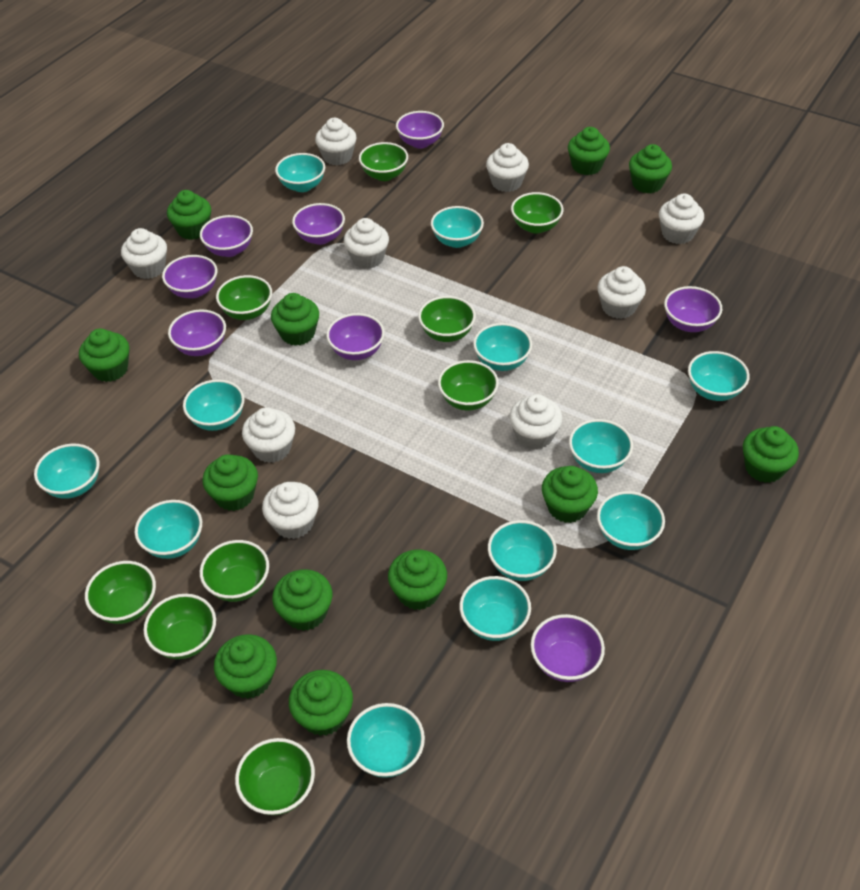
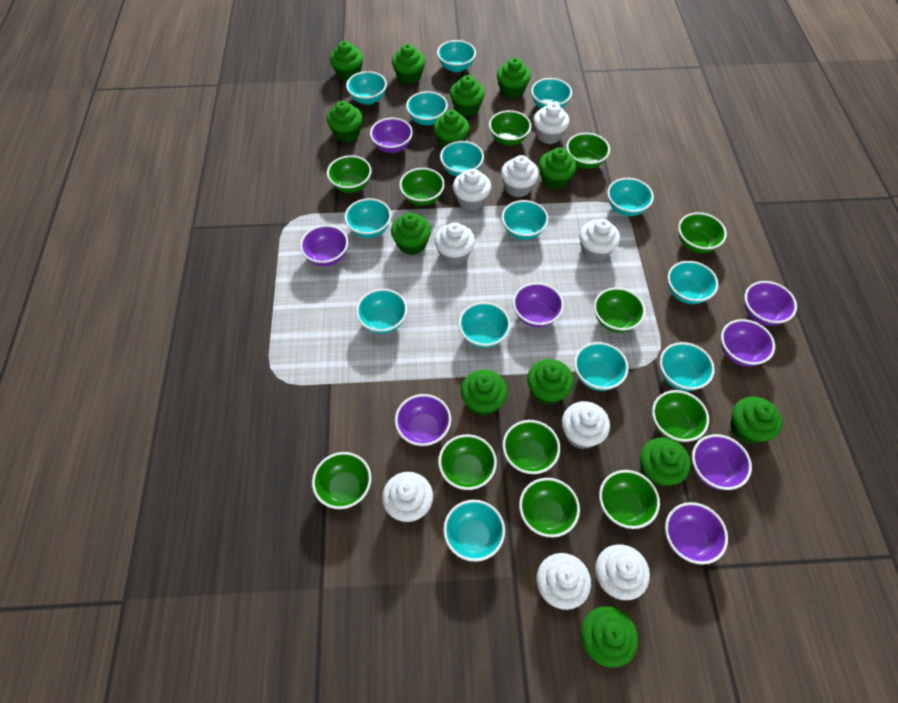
green bowl: [85,561,156,624] [143,594,216,659] [200,540,269,602] [216,275,272,320] [235,738,315,815] [359,142,408,181] [418,296,476,342] [438,360,499,411] [511,192,564,234] = 9 -> [312,452,371,509] [327,155,372,193] [399,168,445,206] [438,434,497,490] [489,110,531,145] [503,420,560,474] [519,478,580,538] [566,133,610,169] [594,287,646,333] [599,470,660,529] [652,390,709,442] [678,212,727,253] = 12
green cupcake: [79,329,129,382] [167,190,211,240] [202,454,258,511] [214,634,277,699] [271,293,319,346] [272,569,332,631] [289,670,353,736] [388,550,447,610] [542,466,598,523] [568,127,610,175] [629,144,672,193] [743,426,799,483] = 12 -> [327,101,363,142] [330,41,363,81] [391,213,431,255] [392,44,425,84] [434,109,470,148] [450,75,485,117] [461,370,508,416] [497,58,531,99] [527,359,574,405] [539,148,577,189] [581,606,638,668] [640,438,691,486] [730,397,782,444] = 13
turquoise bowl: [34,444,100,499] [135,500,202,559] [183,379,245,431] [275,153,325,192] [347,703,425,778] [431,206,484,248] [459,576,531,641] [473,323,532,371] [488,520,557,581] [569,419,633,473] [597,491,665,550] [688,351,750,401] = 12 -> [344,198,391,238] [346,71,387,105] [356,289,407,334] [406,91,448,126] [437,40,476,72] [440,141,484,177] [443,500,505,562] [459,302,511,348] [502,200,549,240] [531,78,572,108] [574,342,629,391] [607,178,654,216] [660,342,715,391] [668,261,718,304] = 14

